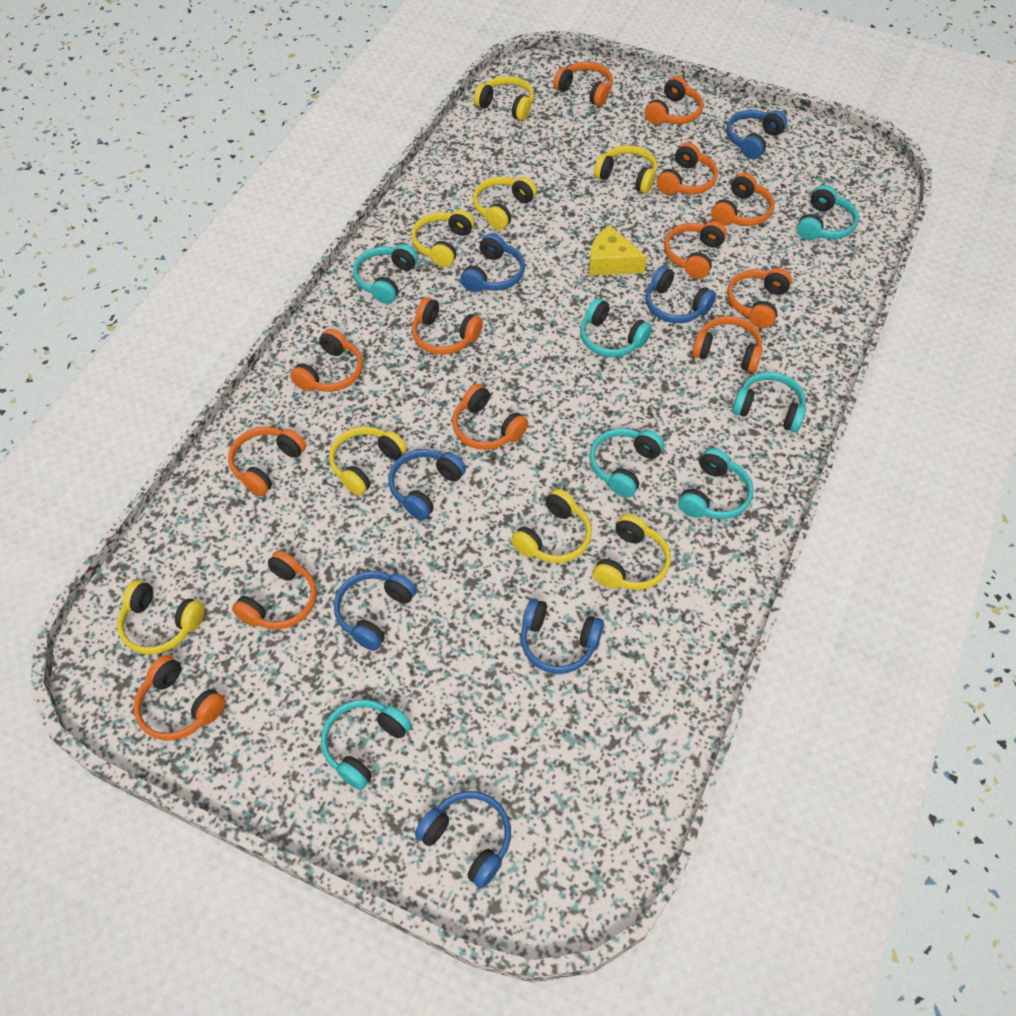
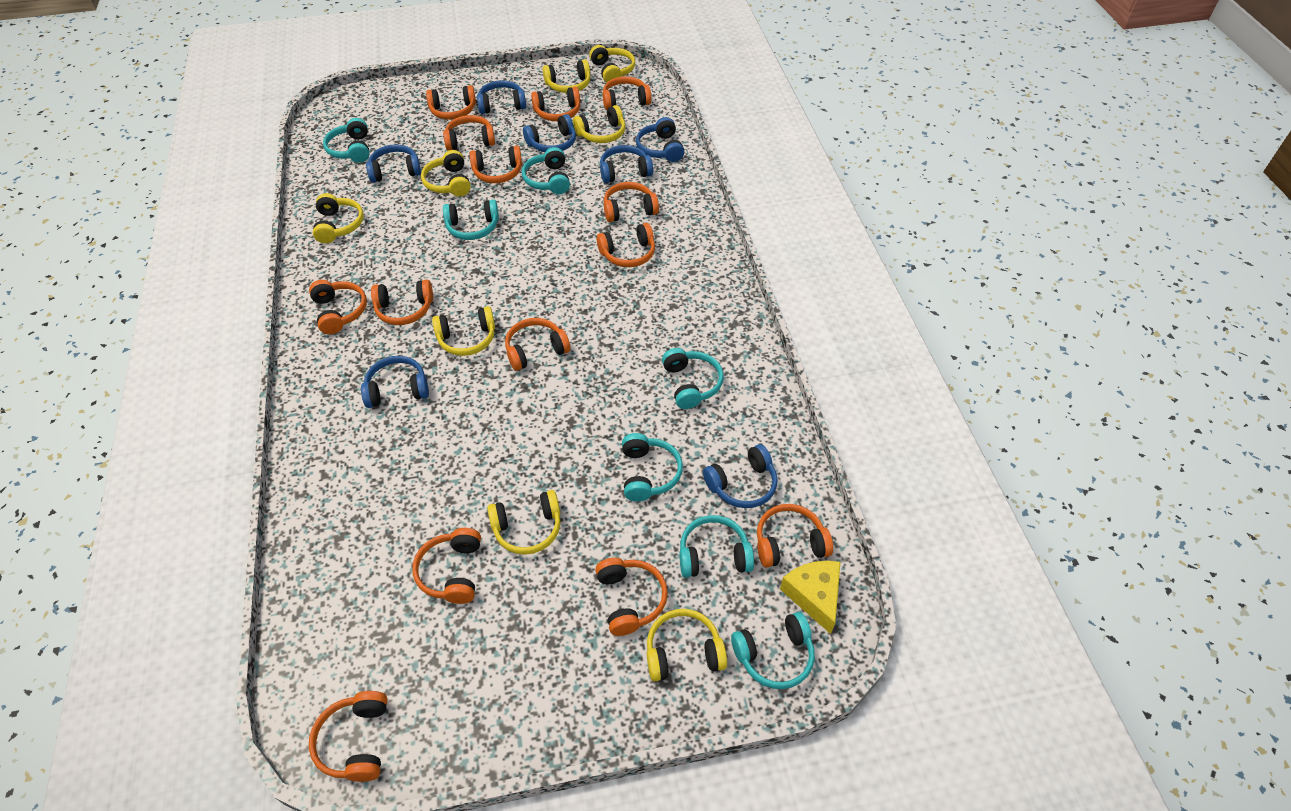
orange headphones: [133,655,226,741] [228,427,306,496] [232,551,317,630] [290,328,363,392] [412,297,483,355] [452,384,529,450] [553,62,613,106] [645,76,703,125] [657,142,718,195] [664,221,727,279] [692,316,763,373] [711,172,775,226] [727,268,792,328] = 13 -> [309,280,367,334] [309,691,388,782] [371,280,433,325] [412,528,481,604] [426,85,476,120] [443,115,495,151] [470,146,522,183] [505,318,570,371] [531,87,580,121] [595,558,668,636] [597,223,655,267] [603,76,652,110] [604,182,659,222] [757,504,833,568] = 14

